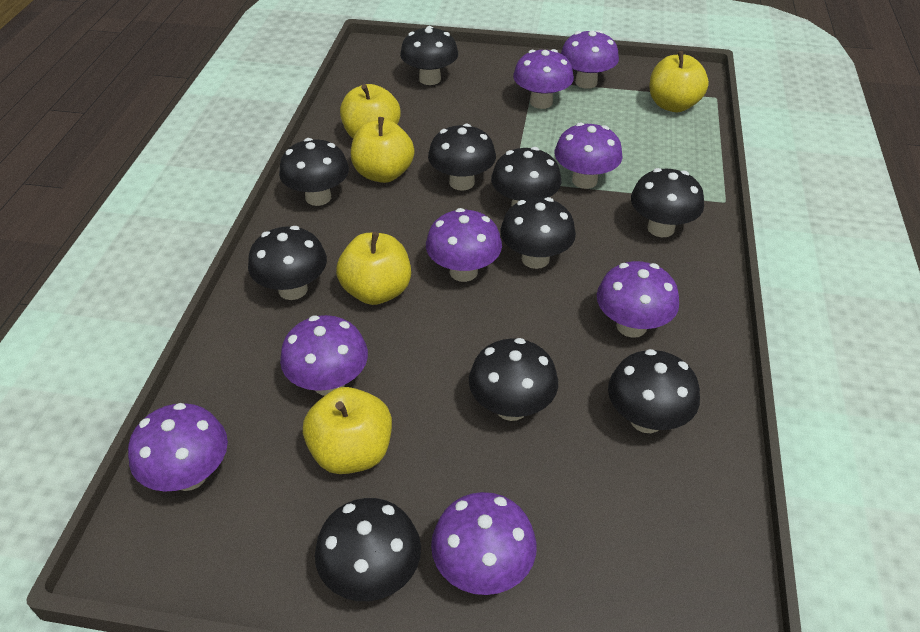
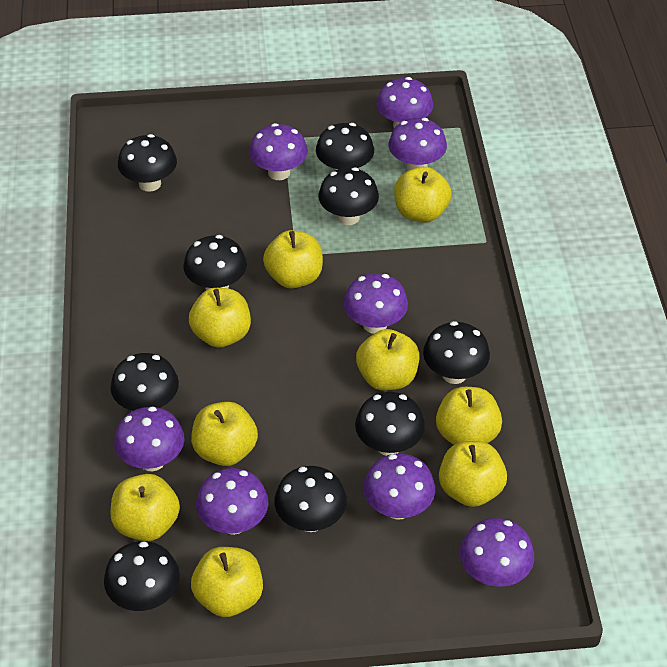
black mushroom: [248,226,327,300] [279,138,349,206] [315,498,421,601] [400,26,458,85] [428,124,496,191] [469,338,558,421] [491,147,561,207] [500,197,576,269] [608,349,700,433] [631,168,704,237] = 10 -> [104,541,180,611] [110,353,179,411] [118,134,177,192] [184,235,247,290] [274,466,347,532] [316,123,374,171] [318,167,379,225] [355,392,425,456] [423,321,490,384] = 9
yellow apple: [303,387,392,474] [336,232,411,305] [340,84,401,138] [351,117,414,183] [649,51,709,112] = 5 -> [110,474,180,541] [189,288,251,348] [191,402,258,466] [191,547,263,617] [263,230,323,288] [356,329,419,390] [394,167,451,223] [436,387,502,445] [439,441,507,507] = 9

